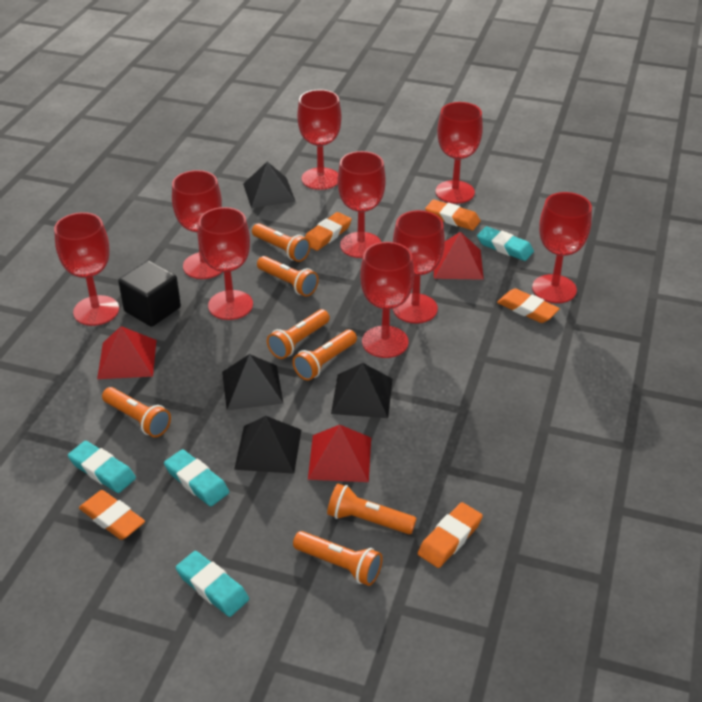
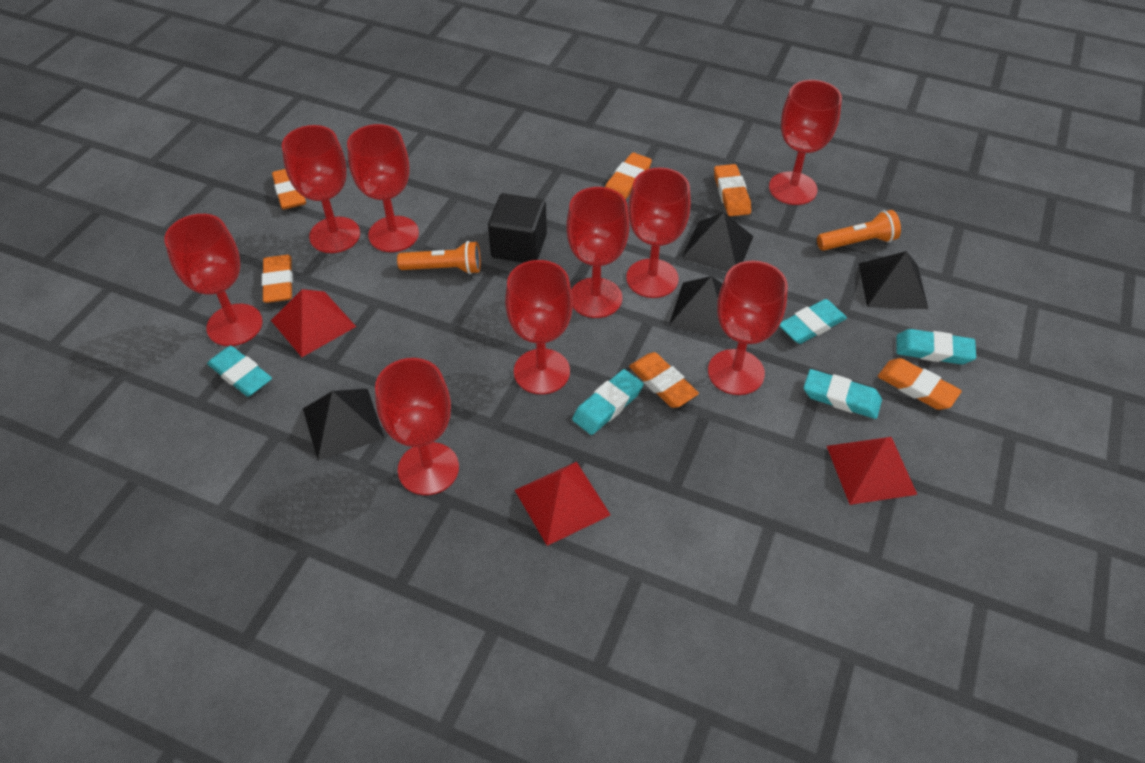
orange eraser: [79,490,145,540] [305,212,352,251] [418,502,483,568] [425,199,481,230] [497,288,560,323] = 5 -> [262,255,293,303] [272,169,306,210] [605,152,652,199] [629,352,699,408] [714,164,751,216] [878,358,962,410] = 6
orange flashlight: [102,387,171,437] [252,223,310,262] [257,256,319,297] [267,309,330,359] [293,330,357,381] [293,531,382,586] [327,484,417,534] = 7 -> [397,241,481,274] [817,210,901,251] = 2
turquoise eraser: [68,441,136,493] [164,449,229,507] [176,551,249,617] [477,226,534,261] = 4 -> [207,346,272,397] [572,369,644,435] [779,299,847,344] [804,369,882,419] [896,329,976,365] = 5

